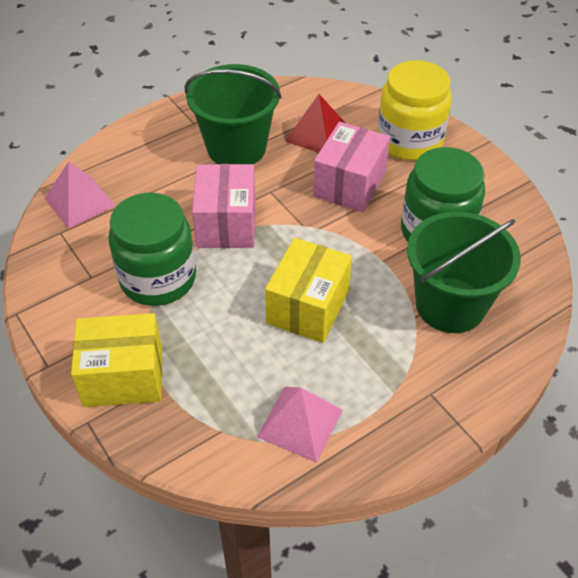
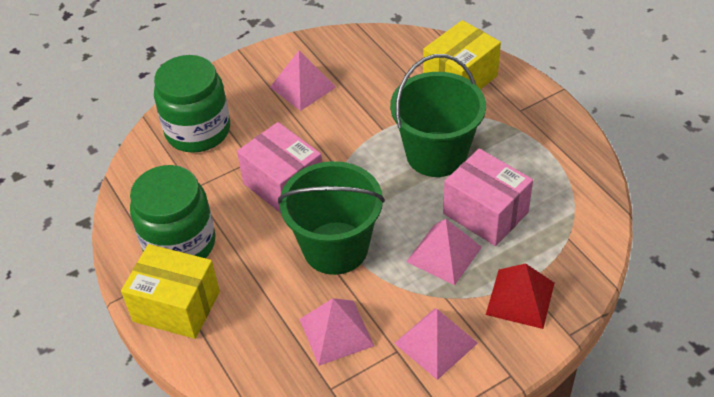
pink pyramid: [44,162,116,229] [257,386,343,463] = 2 -> [270,51,336,111] [300,298,374,366] [394,308,478,380] [406,219,482,286] = 4
yellow jar: [377,60,452,161] = 1 -> none = 0

